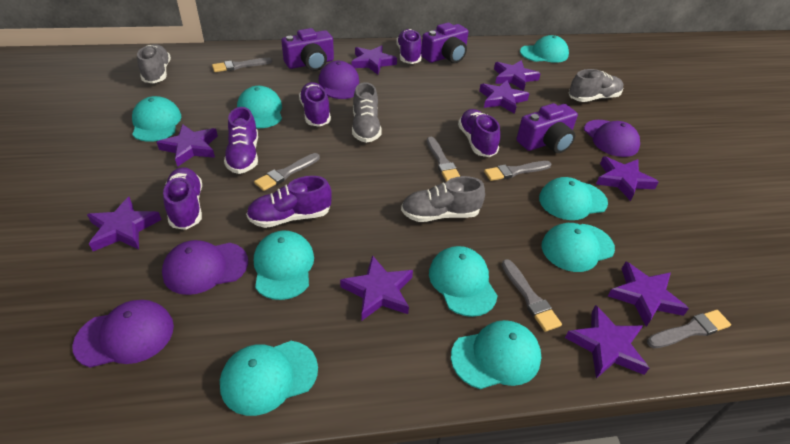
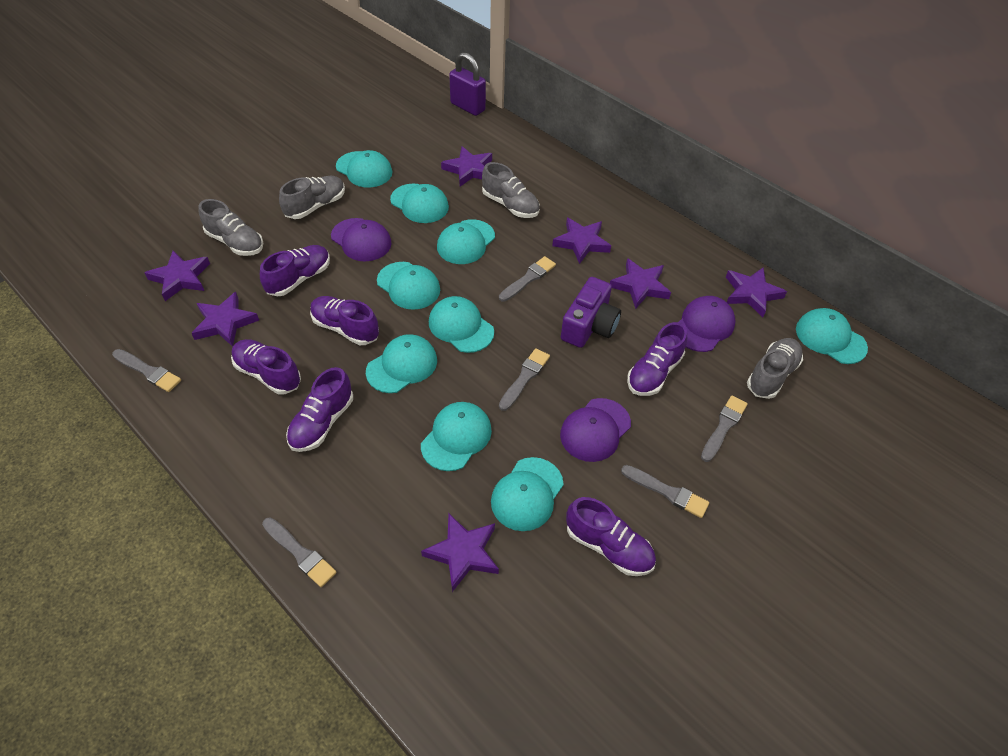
purple camera: [281,28,334,71] [421,23,468,63] [517,103,578,153] = 3 -> [561,277,621,348] = 1
purple cap: [72,300,174,368] [162,240,248,295] [319,61,359,99] [584,120,640,157] = 4 -> [331,218,392,262] [560,398,631,462] [679,296,736,352] = 3
purple padlock: none = 0 -> [449,52,486,116] = 1
purple star: [87,197,162,251] [157,124,218,167] [340,255,413,321] [352,45,397,75] [479,80,530,114] [494,60,541,91] [565,305,649,379] [596,156,659,201] [608,261,689,327] = 9 -> [145,251,210,301] [191,292,259,347] [421,514,499,592] [441,146,492,186] [552,218,611,264] [610,258,671,309] [726,268,787,317] = 7

